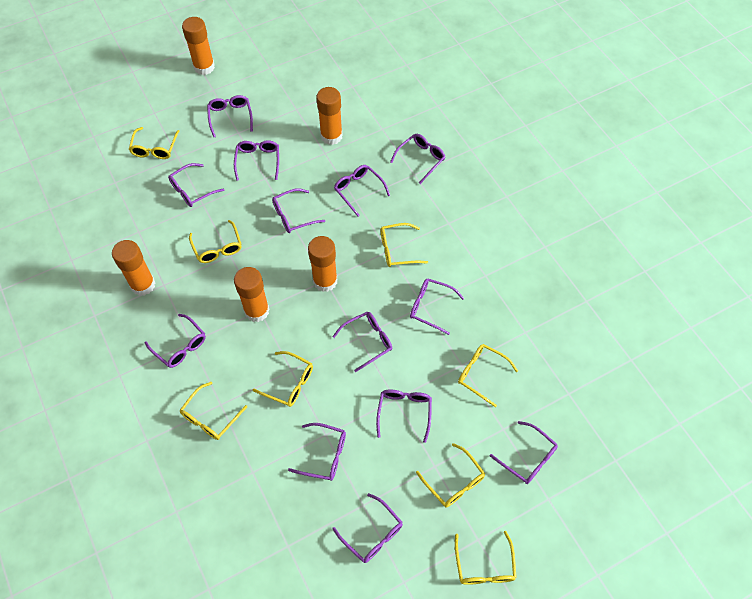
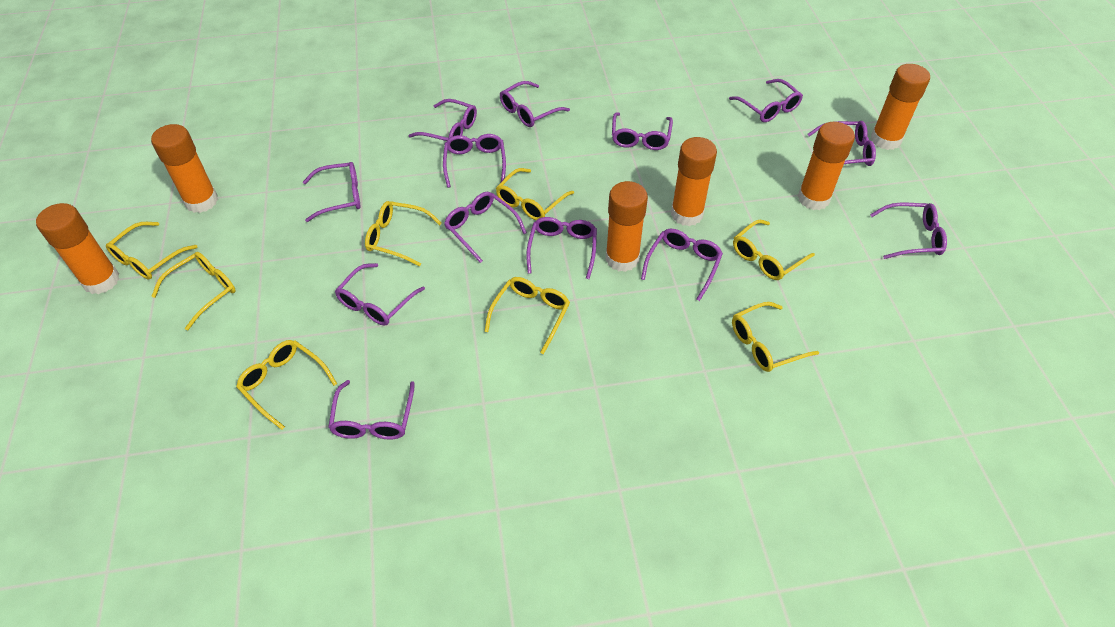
orange glue stick: [112,240,155,296] [182,17,215,75] [234,267,270,322] [308,236,337,292] [316,87,343,145] = 5 -> [36,203,120,294] [151,124,218,213] [605,181,648,272] [671,137,717,226] [797,122,855,210] [871,64,930,150] = 6

